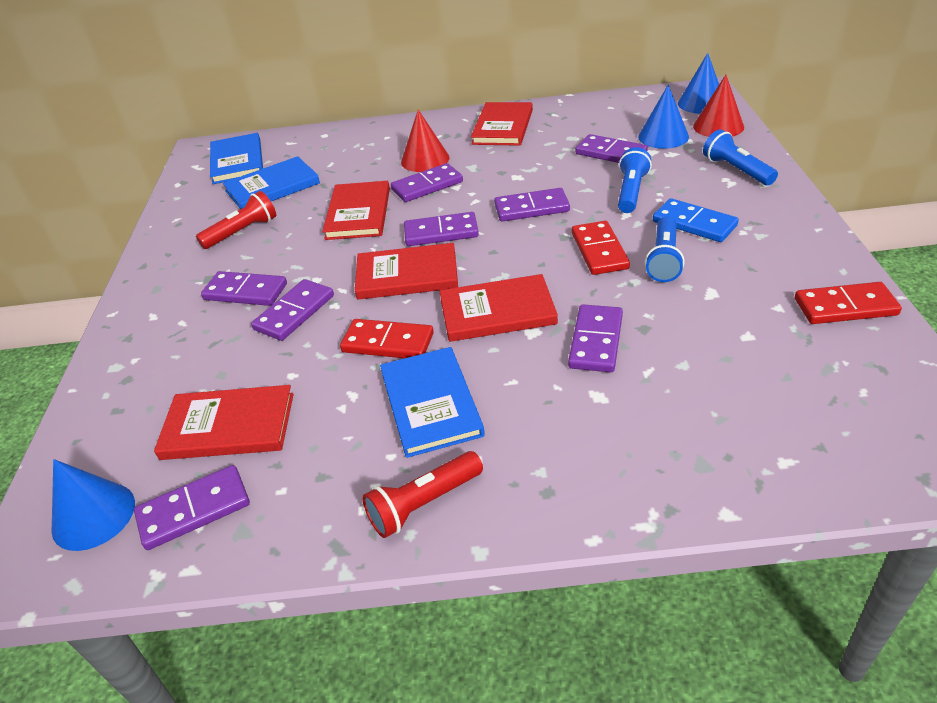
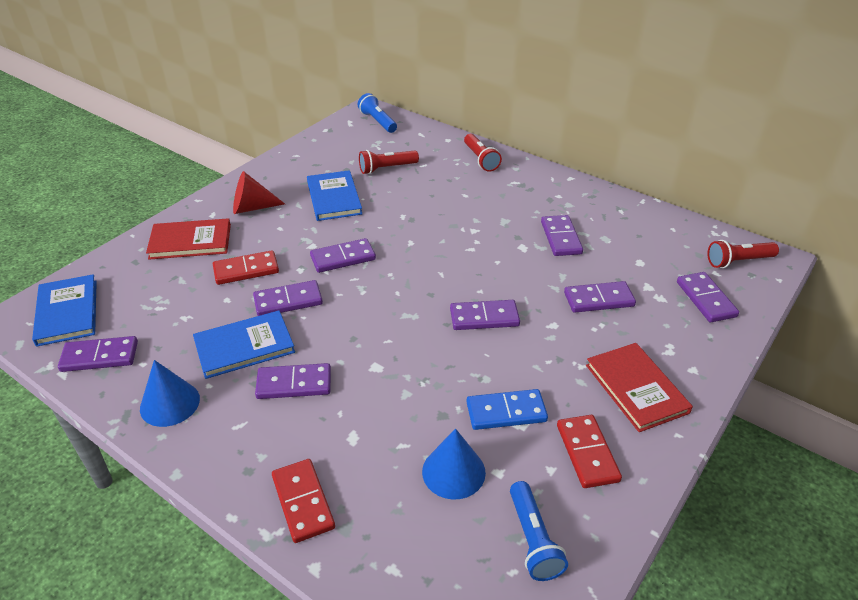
blue cone: [52,459,135,551] [638,85,689,149] [678,53,719,114] = 3 -> [140,360,200,427] [422,428,486,500] = 2
blue flashlight: [618,147,652,213] [645,216,685,282] [703,130,778,186] = 3 -> [358,93,397,133] [510,481,568,581] = 2
red book: [154,385,294,460] [322,181,390,240] [355,243,458,300] [440,274,558,342] [471,102,533,146] = 5 -> [146,218,231,260] [586,343,693,432] = 2
red cone: [401,109,449,172] [693,75,744,137] = 2 -> [233,171,285,214] = 1
red flashlight: [196,191,276,249] [362,451,483,538] = 2 -> [359,150,419,174] [464,134,502,172] [707,240,779,268] = 3

